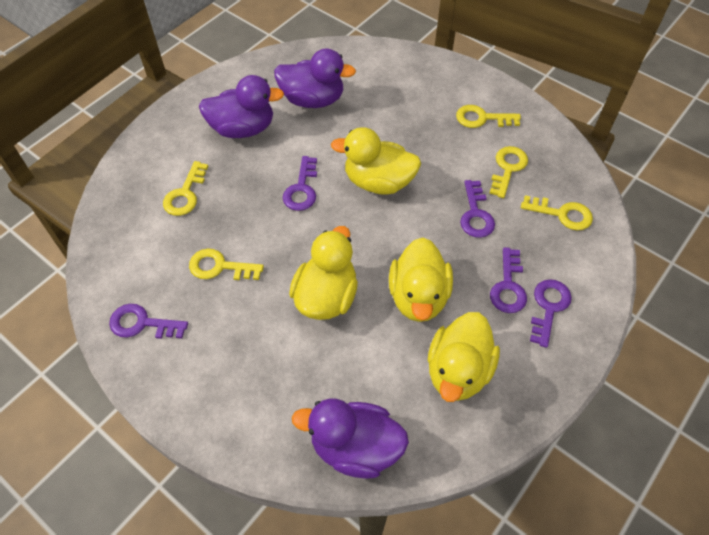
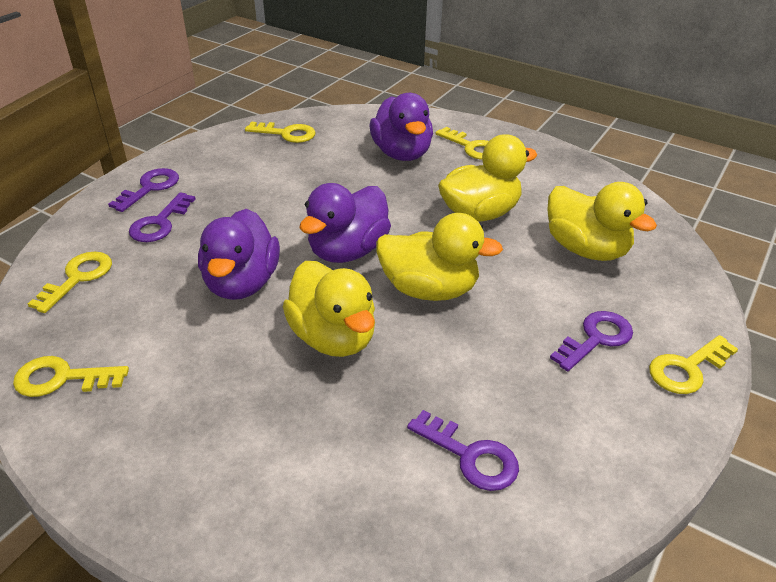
purple key: [109,304,188,339] [283,156,317,211] [460,180,495,238] [490,247,527,313] [530,279,572,348] = 5 -> [108,168,179,212] [129,192,195,242] [407,410,519,491] [550,311,633,371] = 4

